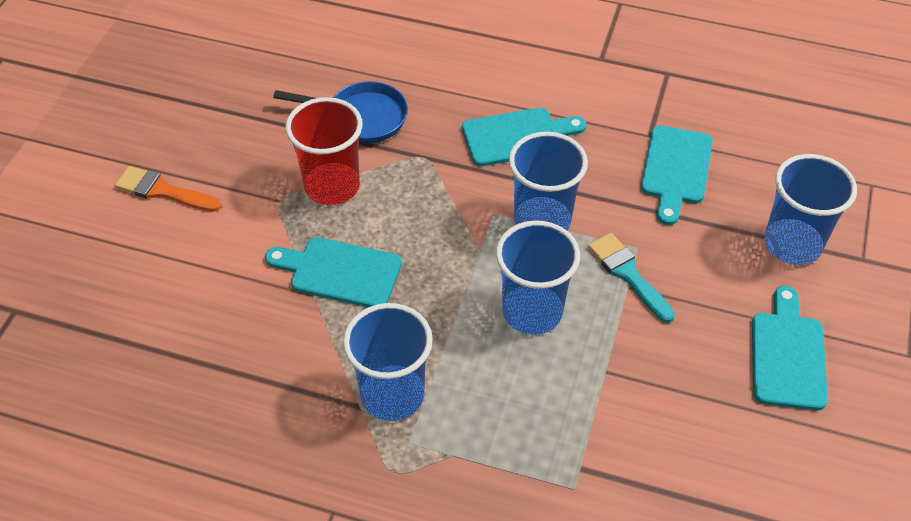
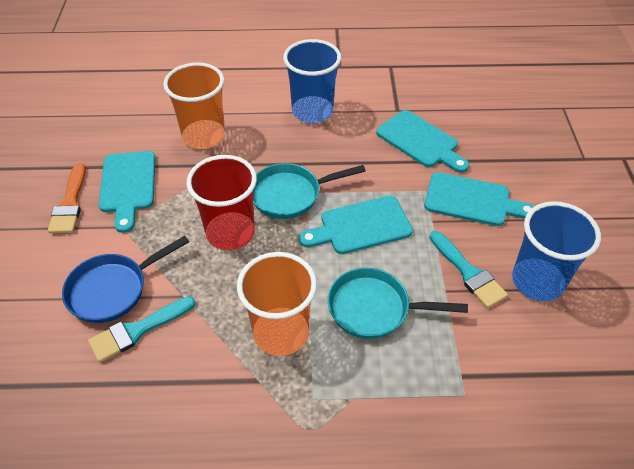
blue cup: [343,303,433,421] [496,221,580,335] [509,132,588,231] [764,154,857,265] = 4 -> [283,39,341,123] [512,201,601,301] = 2
orange cup: none = 0 -> [163,62,225,149] [237,252,317,356] = 2
turquoise brush: [588,233,675,323] = 1 -> [88,296,195,362] [430,231,508,308] = 2
turquoise pan: none = 0 -> [253,163,365,219] [328,268,468,339] = 2

